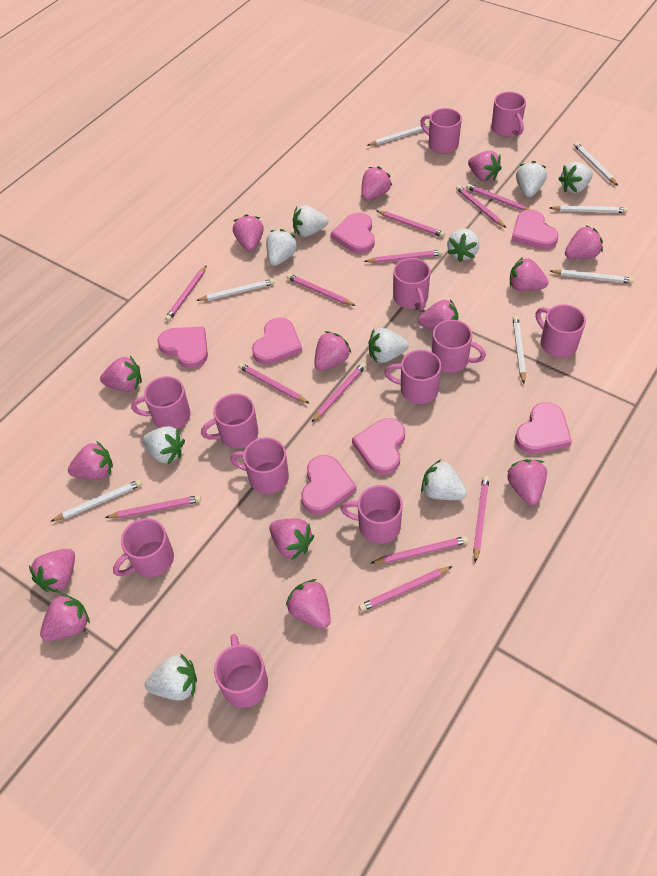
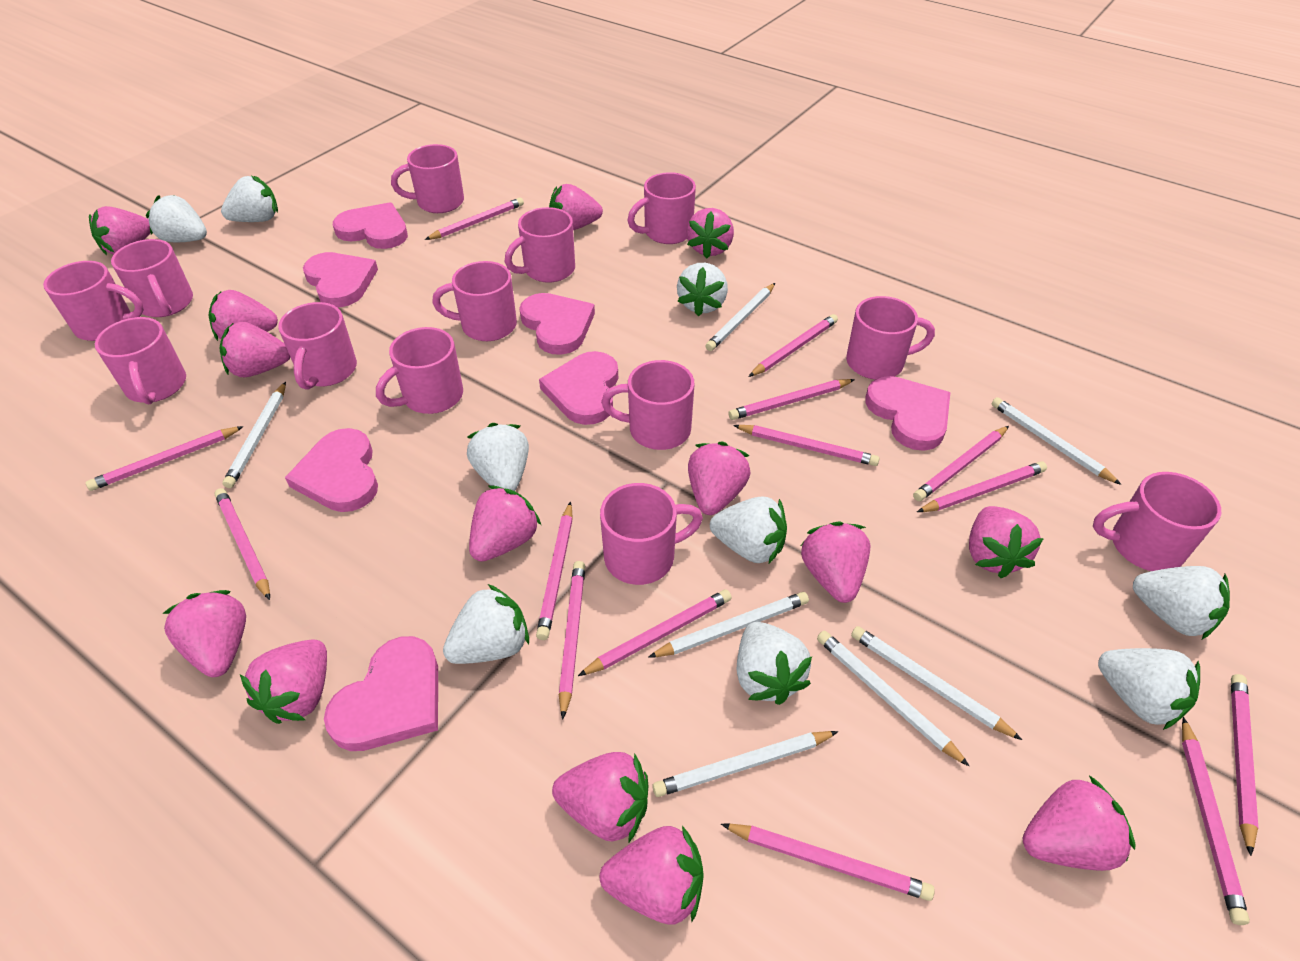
pink mug: [113,518,174,577] [131,376,191,429] [201,393,258,449] [214,634,268,708] [230,437,289,494] [340,485,403,544] [385,350,442,404] [393,258,430,311] [420,108,462,154] [432,320,486,373] [491,92,526,137] [536,304,586,358] = 12 -> [43,261,144,341] [95,317,186,405] [111,239,193,317] [278,302,357,390] [376,327,463,414] [391,144,464,213] [432,261,517,341] [505,207,575,283] [600,483,703,585] [601,360,694,450] [627,172,696,244] [846,296,935,380] [1093,472,1221,571] = 13
pink pencil: [105,495,201,518] [165,265,207,321] [238,363,310,404] [287,274,356,306] [311,362,366,423] [359,566,452,612] [364,250,443,263] [371,536,469,564] [377,211,445,238] [456,185,506,228] [466,184,531,211] [473,476,489,563] = 12 -> [86,426,244,491] [214,488,270,600] [425,198,524,240] [536,501,573,640] [559,561,585,720] [578,589,732,676] [721,823,935,901] [728,379,855,420] [733,425,880,466] [748,314,838,377] [913,426,1009,501] [917,461,1047,512] [1182,717,1250,925] [1231,674,1259,856] = 14

